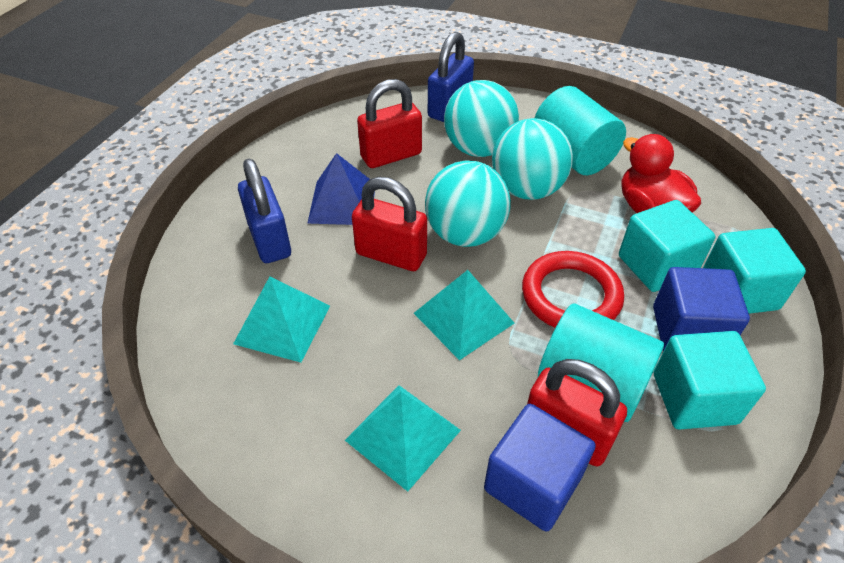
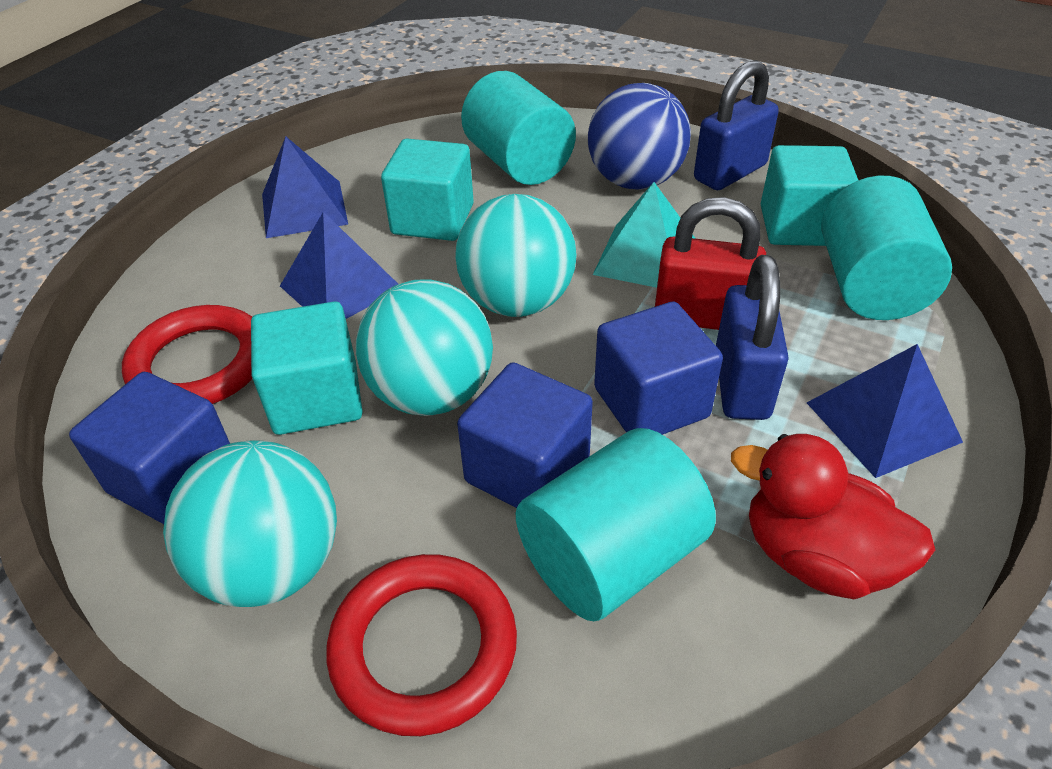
blue ball: none = 0 -> [588,83,691,189] = 1
blue cube: [484,404,596,532] [653,267,750,352] = 2 -> [69,372,230,524] [457,362,593,508] [594,301,723,435] = 3
blue pyramid: [307,153,375,225] = 1 -> [262,136,348,238] [280,212,398,319] [807,344,963,478] = 3
red padlock: [352,177,427,271] [357,79,422,168] [527,359,627,467] = 3 -> [655,197,766,330] = 1
red ring: [522,251,624,328] = 1 -> [122,305,253,404] [327,554,517,736] = 2
turquoise cylinder: [535,86,626,175] [538,303,664,422] = 2 -> [461,71,576,185] [516,428,716,621] [821,176,952,320] = 3
turquoise pyramid: [233,276,330,363] [345,385,461,492] [414,270,514,360] = 3 -> [593,182,696,288] = 1

